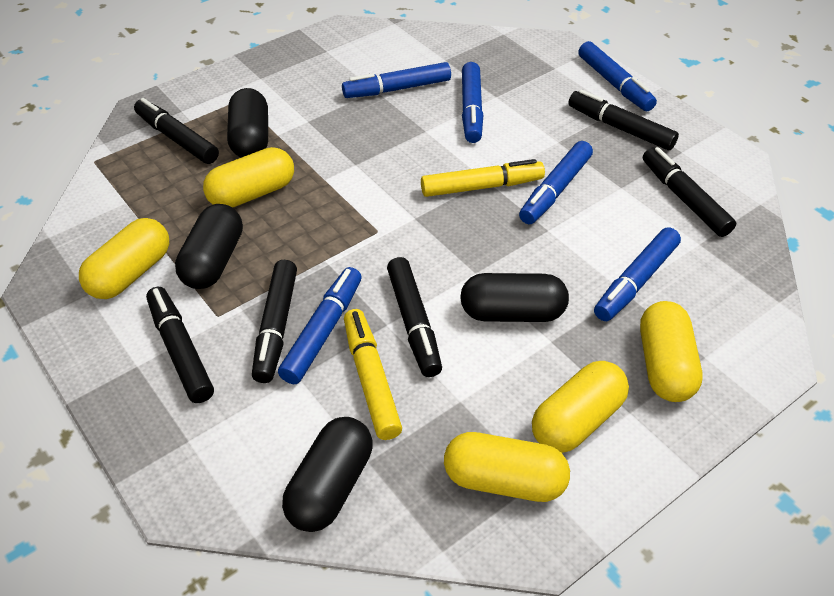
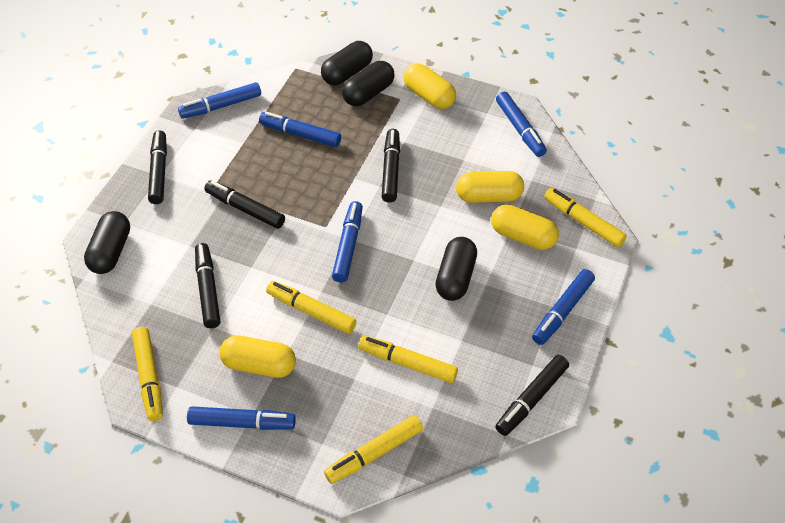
black marker: [134,98,219,164] [146,287,214,403] [252,260,297,383] [387,257,442,377] [568,90,679,150] [643,147,736,237] = 6 -> [148,130,167,204] [195,243,220,328] [204,180,285,229] [382,129,400,202] [495,355,569,436] = 5
yellow capsule: [79,218,169,299] [203,147,294,208] [444,432,570,502] [532,361,629,453] [640,301,702,402] = 5 -> [219,335,296,378] [404,63,456,109] [456,171,524,203] [491,204,559,250] = 4
yellow marker: [344,309,402,440] [421,159,545,197] = 2 -> [132,327,163,421] [266,281,356,334] [324,415,423,484] [358,336,458,383] [544,188,627,247] = 5

